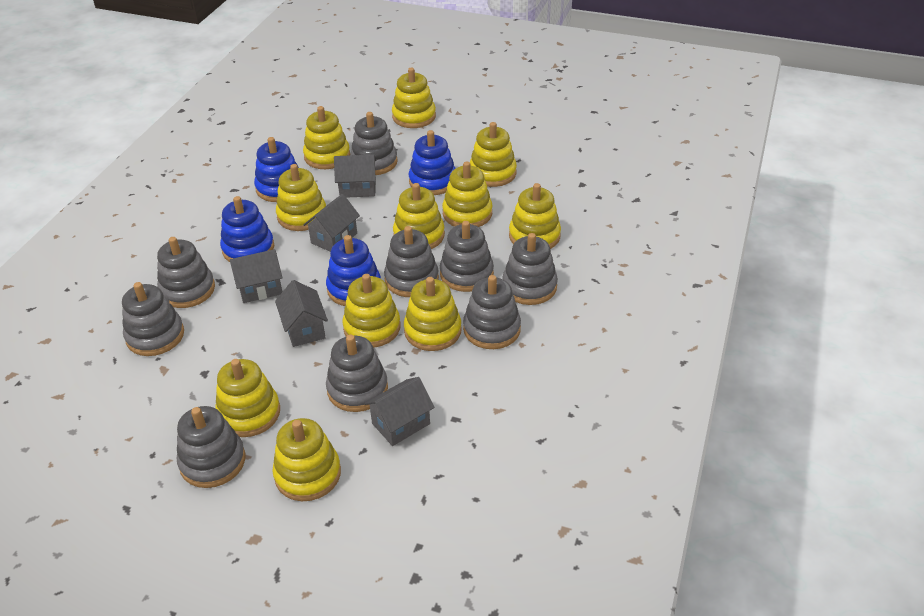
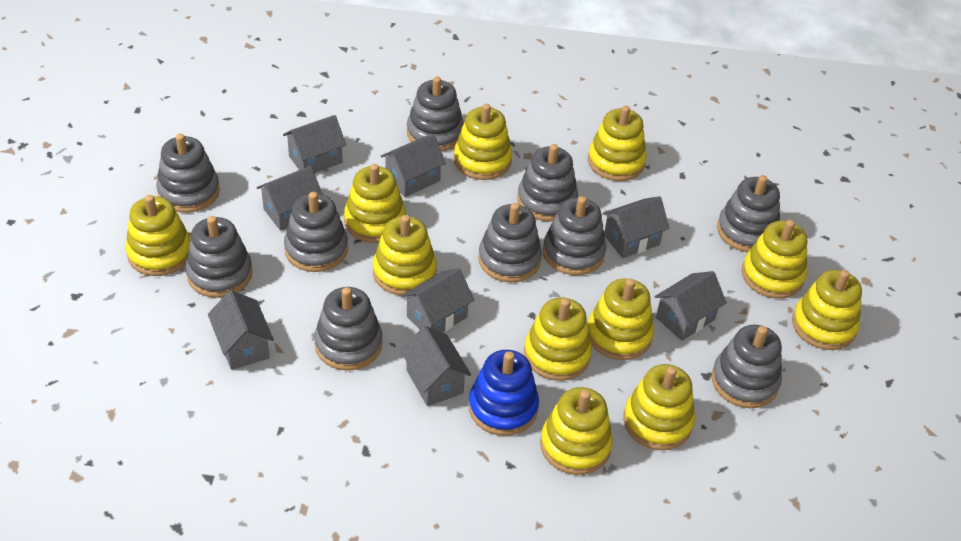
blue stacking toy: [220,196,274,262] [254,137,299,202] [326,235,381,306] [409,130,456,195] = 4 -> [469,350,539,436] = 1
grey house: [230,249,282,303] [275,280,328,347] [303,194,360,252] [334,155,376,198] [364,377,434,446] = 5 -> [208,290,274,370] [257,166,322,231] [283,115,346,173] [381,134,446,197] [400,326,471,406] [401,268,474,332] [602,196,669,258] [655,271,727,341] = 8
grey stacking toy: [122,282,184,356] [157,237,215,308] [177,406,246,488] [326,335,388,412] [350,112,398,175] [384,226,439,297] [440,221,494,292] [463,275,521,349] [502,233,558,305] = 9 -> [156,134,220,213] [185,216,253,298] [284,192,348,272] [314,287,382,371] [407,76,464,152] [478,203,542,282] [517,144,578,222] [543,196,606,275] [712,325,782,408] [717,175,780,252] = 10

